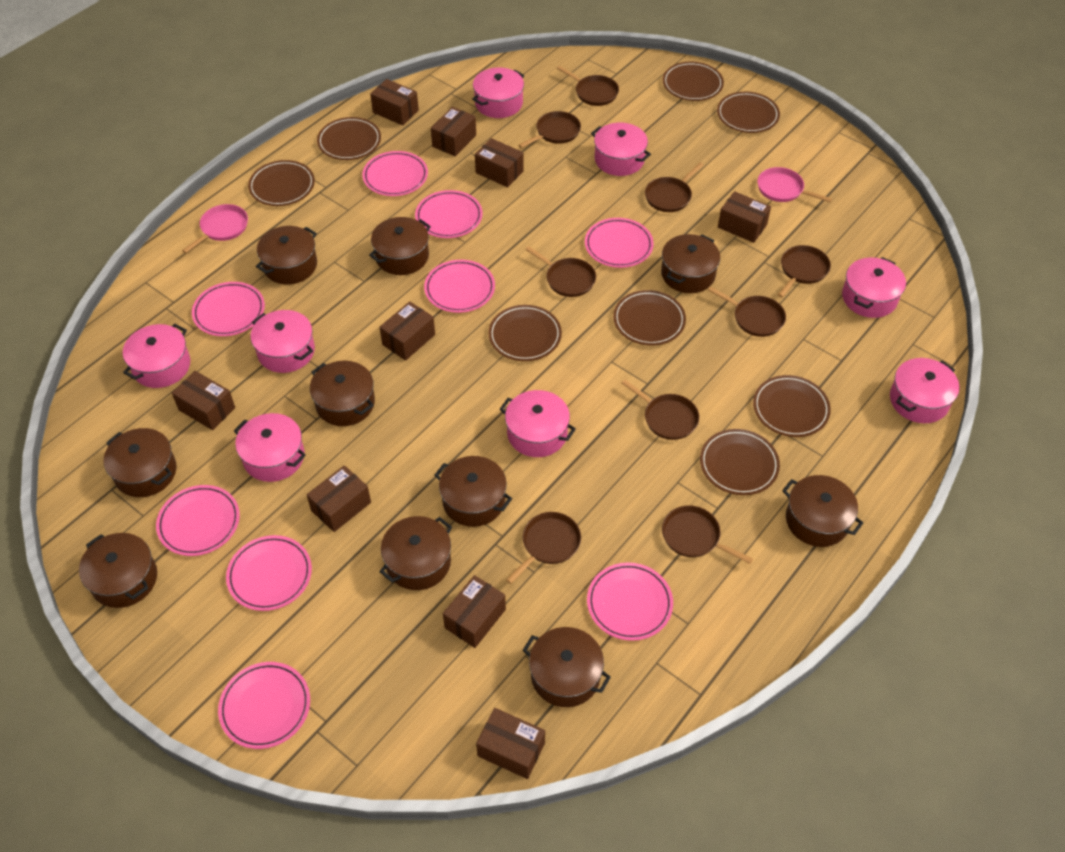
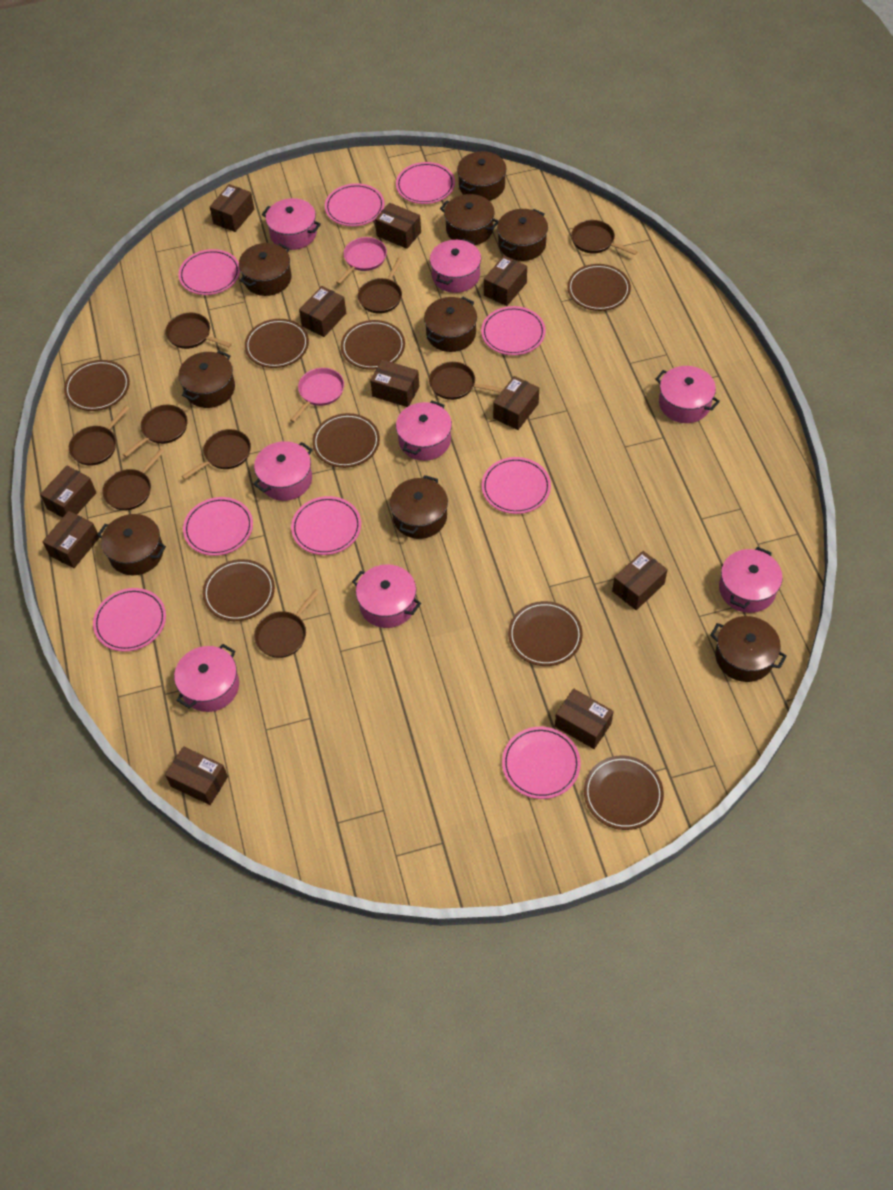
brown box: [172,371,235,430] [307,465,371,532] [370,79,419,126] [379,301,435,361] [431,107,476,157] [443,575,506,648] [475,138,524,187] [476,708,545,779] [718,191,771,243] = 9 -> [40,466,97,518] [42,511,100,568] [165,746,228,805] [210,184,254,232] [299,286,346,337] [370,360,419,407] [375,202,421,249] [484,256,527,306] [493,376,539,430] [555,688,614,749] [612,551,668,610] = 11
brown pot: [79,533,157,608] [104,428,176,497] [256,226,317,284] [310,361,375,426] [369,217,431,275] [379,516,452,590] [434,456,512,527] [523,627,611,707] [661,234,720,293] [782,475,863,547] = 10 -> [97,514,166,575] [178,351,235,408] [239,243,291,296] [390,475,448,539] [424,297,477,352] [440,194,499,245] [457,151,506,201] [497,209,548,261] [710,616,787,682] = 9

